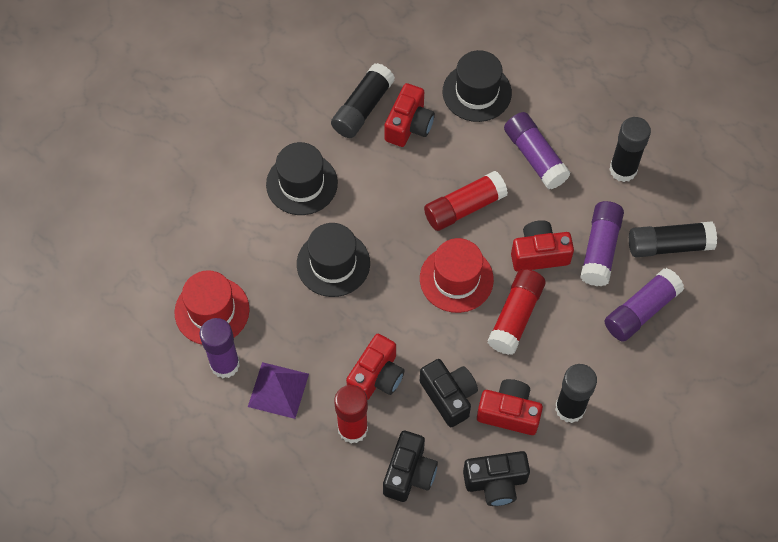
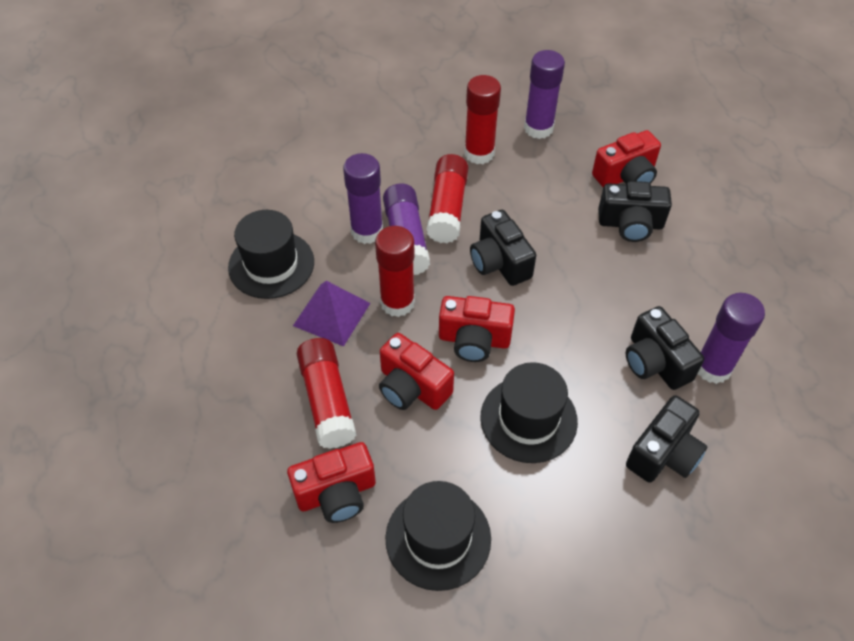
black camera: [383,431,438,502] [420,359,478,427] [463,451,530,506] = 3 -> [470,210,536,286] [598,181,672,242] [626,306,704,390] [626,395,708,483] = 4
black glue stick: [331,63,395,138] [555,364,597,423] [609,117,651,182] [629,221,717,257] = 4 -> none = 0
red glue stick: [334,385,368,443] [424,171,508,231] [488,269,546,355] = 3 -> [296,338,357,449] [375,226,415,317] [426,154,468,243] [464,75,501,164] = 4
red hat: [174,270,250,345] [420,238,494,313] = 2 -> none = 0

